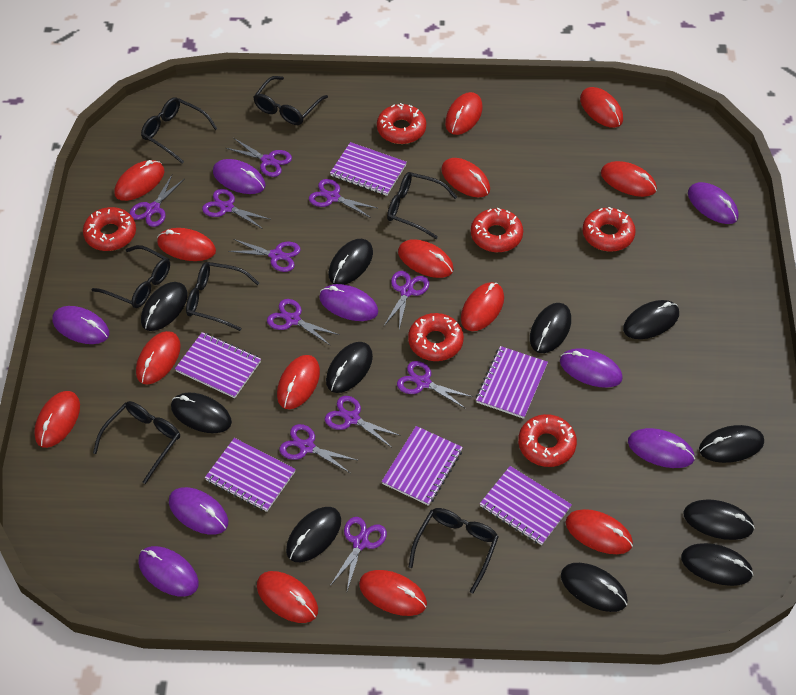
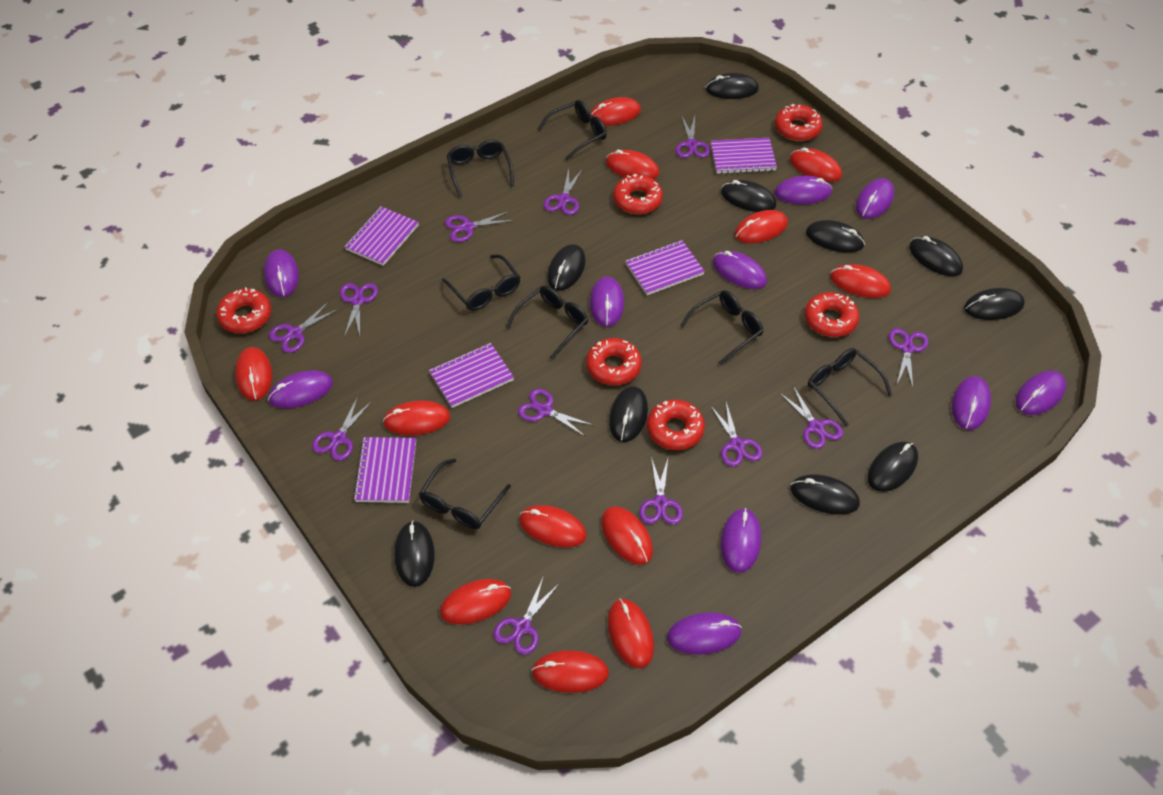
black mouse: [141,282,188,331] [171,392,232,433] [286,507,341,562] [326,342,373,393] [329,239,373,285] [530,303,571,353] [561,563,628,612] [623,300,679,339] [681,543,754,586] [684,499,755,540] [699,425,764,463] = 11 -> [394,521,435,587] [547,244,586,291] [609,386,648,442] [705,73,759,99] [721,180,776,212] [791,474,860,515] [806,220,865,253] [867,441,918,492] [909,236,963,276] [964,288,1025,320] = 10
purple mouse: [52,306,109,344] [138,546,199,597] [169,487,228,535] [213,159,266,194] [319,284,378,321] [560,348,623,388] [628,428,695,468] [688,182,738,224] = 8 -> [264,249,299,297] [268,370,333,408] [590,276,624,327] [667,612,742,655] [713,251,767,289] [721,508,761,573] [775,176,832,204] [856,178,894,219] [952,376,991,430] [1016,370,1066,415] = 10
purple notebook: [175,332,261,398] [205,438,296,512] [330,142,407,196] [381,426,463,506] [476,346,548,419] [480,466,572,545] = 6 -> [344,206,419,266] [353,437,416,503] [429,343,514,408] [626,240,705,295] [711,138,777,174] = 5
purple scissors: [129,175,184,227] [202,189,270,229] [226,138,292,177] [228,239,301,272] [267,299,339,346] [279,424,357,473] [309,179,377,218] [325,396,401,447] [330,517,387,591] [384,271,429,329] [397,361,473,409] = 11 -> [269,302,339,353] [312,396,372,461] [340,283,378,337] [445,211,514,242] [493,576,560,655] [518,389,593,437] [544,168,582,215] [639,457,683,524] [676,115,710,158] [710,402,762,467] [779,386,843,449] [889,328,928,388] = 12
red mouse: [34,391,80,448] [114,160,165,201] [136,331,181,385] [157,228,216,261] [257,571,318,623] [277,355,320,409] [359,570,427,616] [398,239,454,278] [441,158,490,198] [445,92,482,135] [461,282,504,331] [566,509,633,554] [580,87,623,128] [601,161,657,197] = 14 -> [235,347,272,400] [383,401,450,435] [440,579,511,624] [519,505,587,547] [531,650,609,693] [590,97,641,126] [601,506,653,565] [606,150,659,179] [608,599,654,668] [734,210,788,243] [790,148,842,182] [830,264,891,298] = 12

